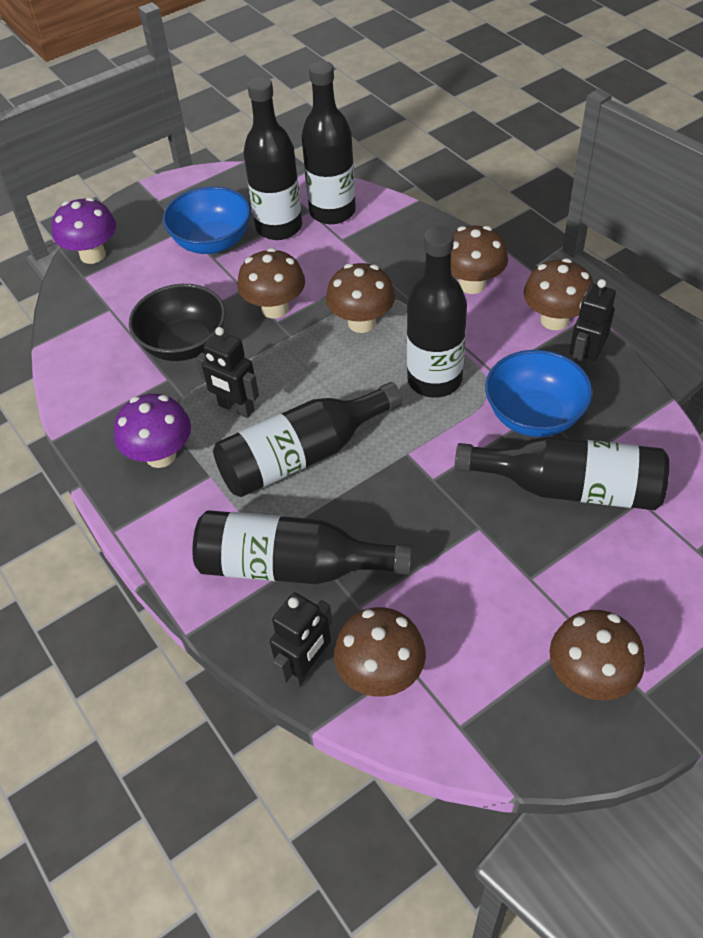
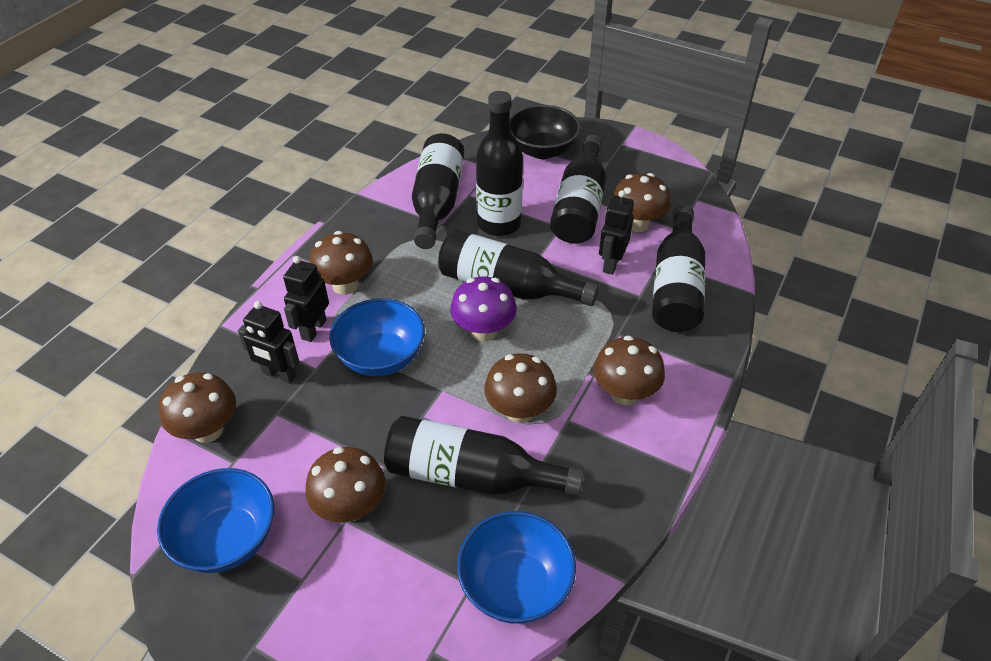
blue bowl: [163,186,251,254] [485,350,593,437] = 2 -> [157,468,274,573] [329,298,425,376] [457,511,576,624] = 3
purple mushroom: [52,197,116,264] [114,394,191,468] = 2 -> [450,277,517,342] = 1

